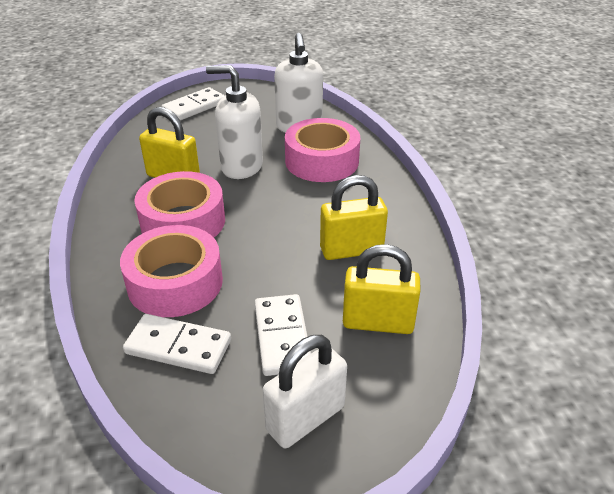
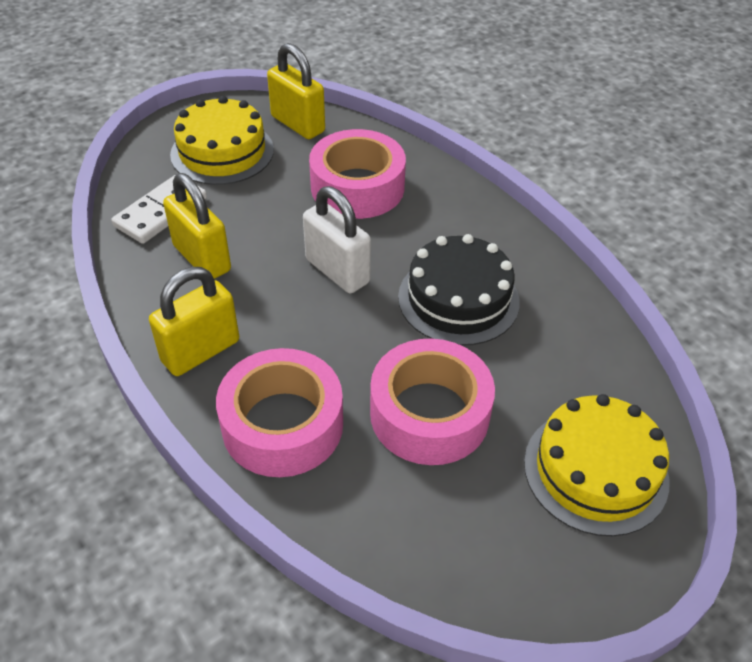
black cake: none = 0 -> [398,234,520,346] = 1
white domino: [123,314,231,374] [162,87,225,121] [255,294,311,376] = 3 -> [111,175,207,244] = 1
white soap dispenser: [206,65,263,179] [274,33,323,133] = 2 -> none = 0
yellow cake: none = 0 -> [170,96,274,185] [524,394,669,536] = 2

